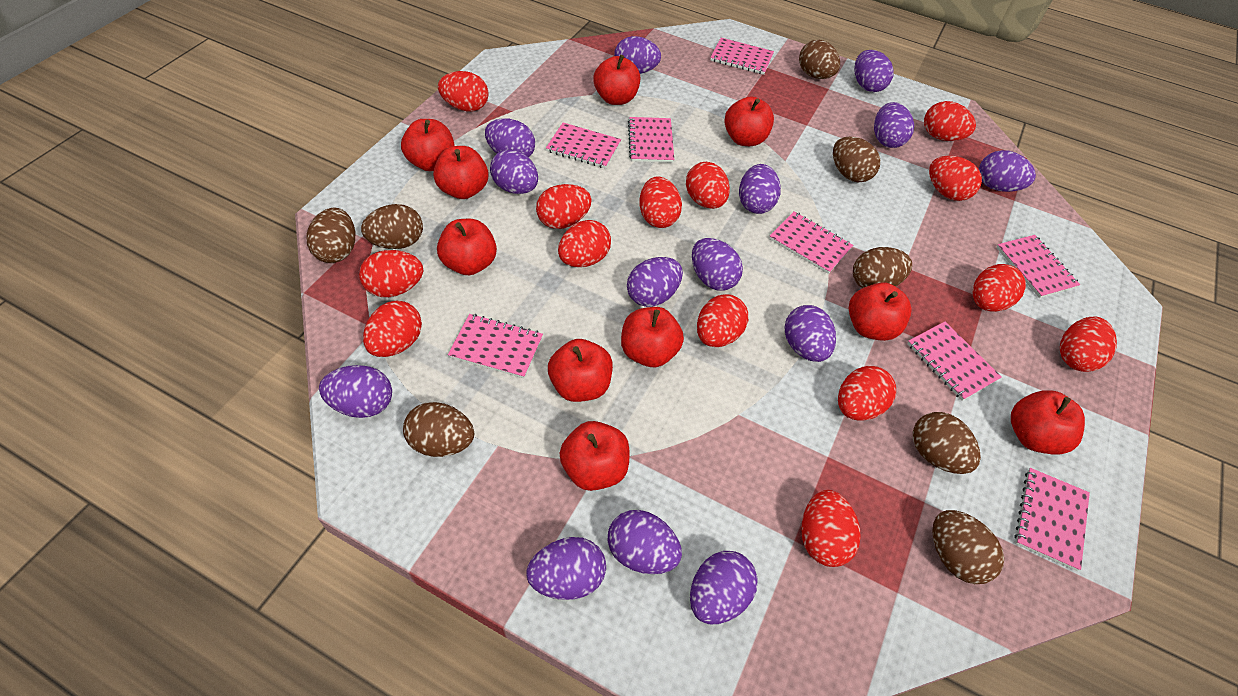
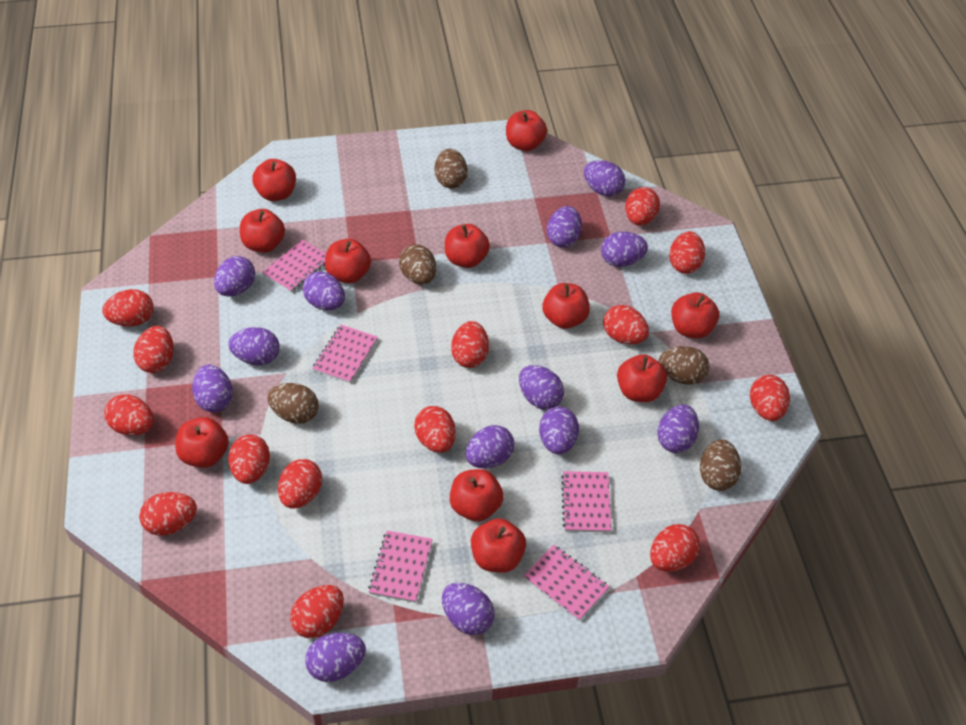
brown egg: [307,208,355,263] [361,204,423,249] [403,402,474,457] [799,40,840,79] [833,137,880,182] [853,247,912,288] [913,412,981,474] [932,510,1004,584] = 8 -> [267,383,319,424] [399,244,436,285] [435,149,468,189] [659,346,709,385] [700,439,741,491] = 5
pink notebook: [448,314,543,378] [546,123,621,169] [628,117,674,163] [710,38,774,75] [769,211,853,274] [907,321,1002,401] [996,235,1080,298] [1014,468,1090,571] = 8 -> [262,239,326,293] [312,325,378,383] [368,531,432,603] [523,545,610,621] [561,471,612,533] = 5
purple egg: [319,365,392,418] [485,118,535,158] [490,149,538,194] [526,537,606,600] [608,510,682,574] [614,36,661,74] [627,257,683,307] [690,551,758,624] [692,238,743,291] [739,164,781,214] [785,305,836,362] [854,50,894,92] [874,102,914,148] [979,150,1036,192] = 14 -> [192,365,233,413] [214,256,255,296] [229,327,280,365] [303,271,345,310] [305,633,366,682] [442,583,494,635] [466,425,514,469] [519,365,564,410] [539,407,579,455] [547,206,582,248] [584,160,625,196] [601,232,648,267] [657,404,699,453] = 13
red apple: [401,119,455,171] [433,146,489,199] [437,219,497,275] [548,339,613,402] [560,421,629,491] [593,55,640,105] [621,307,684,367] [724,97,774,146] [849,282,911,341] [1011,390,1085,455] = 10 -> [175,417,229,468] [240,209,285,253] [252,159,296,201] [325,239,371,283] [445,224,490,268] [450,469,503,521] [471,518,526,573] [506,110,547,151] [543,283,590,329] [617,354,667,402] [671,292,719,338] = 11

